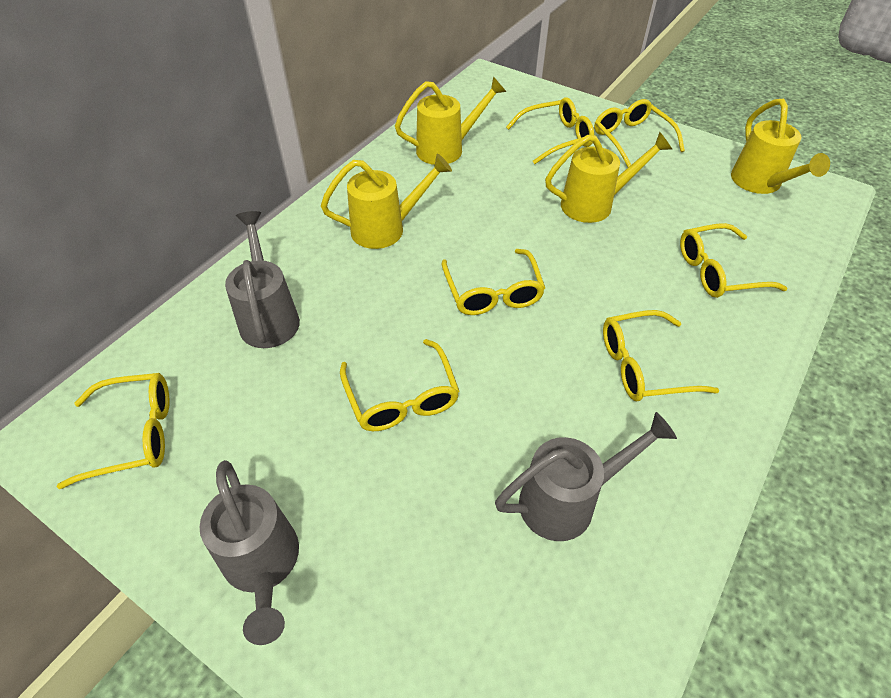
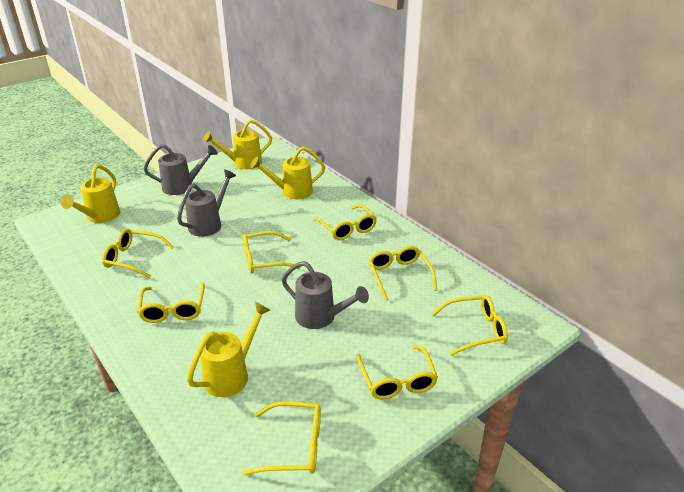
yellow glasses: [57,373,170,489] [340,339,459,431] [442,249,545,315] [506,97,594,164] [594,99,685,167] [603,310,720,401] [680,223,788,298] = 7 -> [102,229,174,278] [137,283,205,323] [243,231,301,274] [243,401,321,475] [313,204,377,240] [357,345,438,399] [368,246,437,301] [432,295,508,356] = 8

